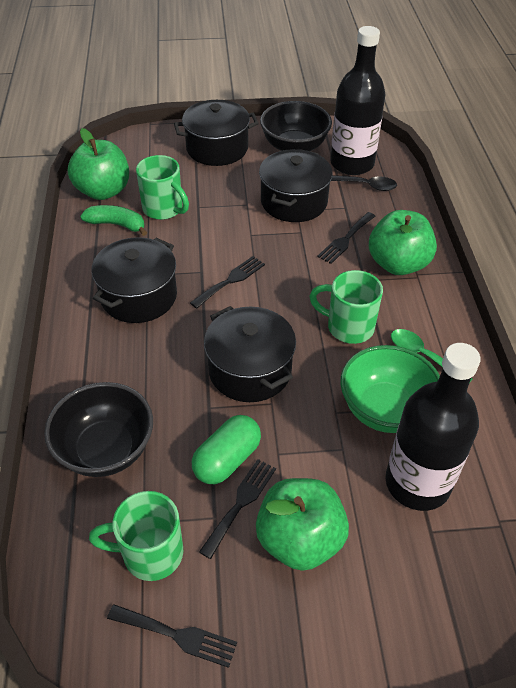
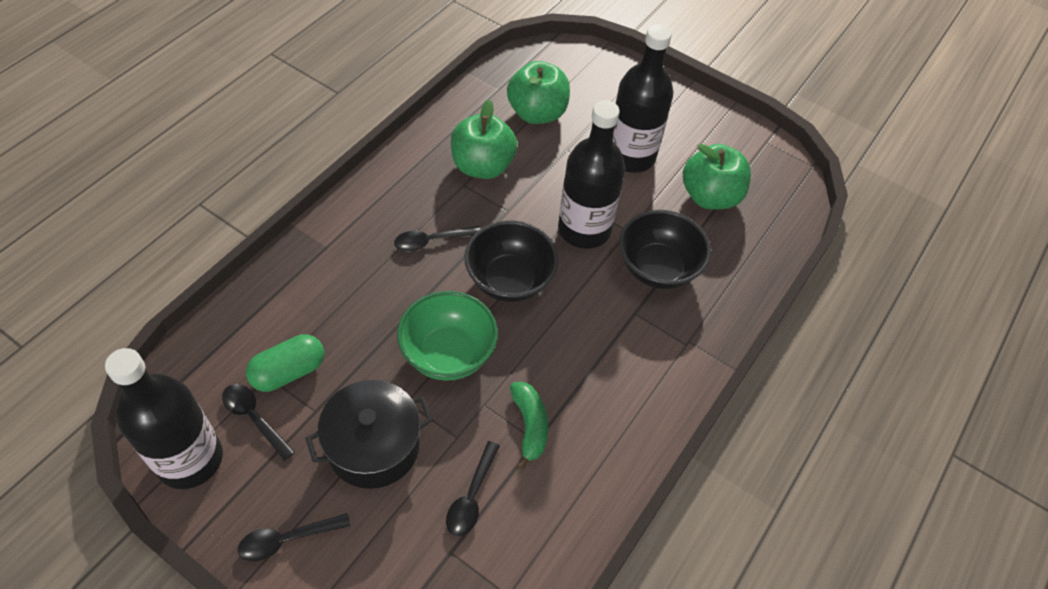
black bottle: [330,26,386,175] [385,343,481,511] = 2 -> [105,348,223,489] [558,100,625,249] [613,24,673,173] = 3
black fork: [107,604,237,668] [190,256,265,309] [199,459,276,559] [317,212,376,264] = 4 -> none = 0
black pot: [92,237,177,323] [174,100,259,166] [204,306,296,402] [259,149,333,222] = 4 -> [305,380,433,489] = 1
black spoon: [331,175,397,191] = 1 -> [222,384,295,461] [238,513,351,562] [394,226,480,252] [446,441,500,537] = 4
green mug: [89,491,183,581] [136,155,189,220] [309,270,383,344] = 3 -> none = 0
green spoon: [391,329,472,382] = 1 -> none = 0

